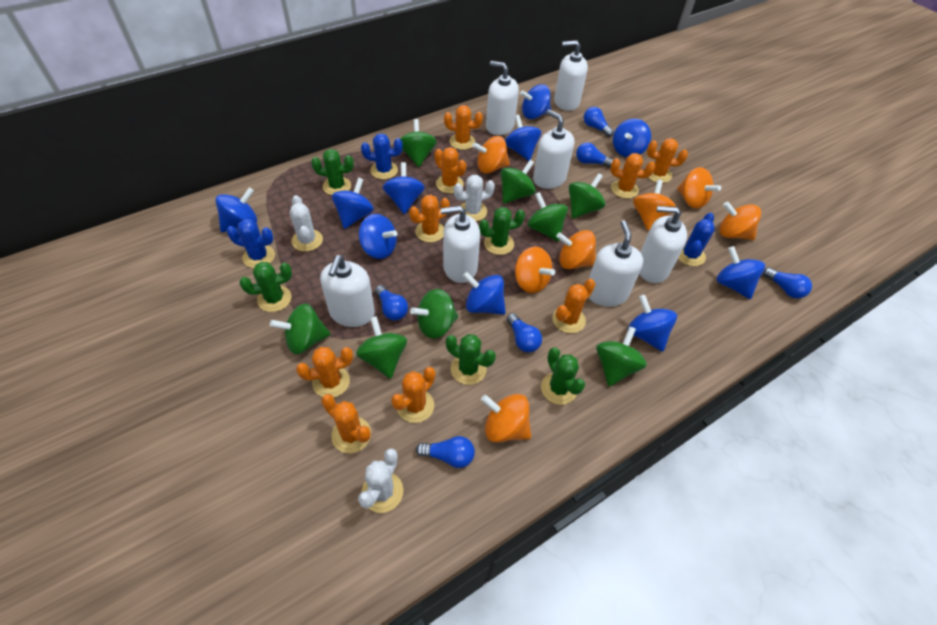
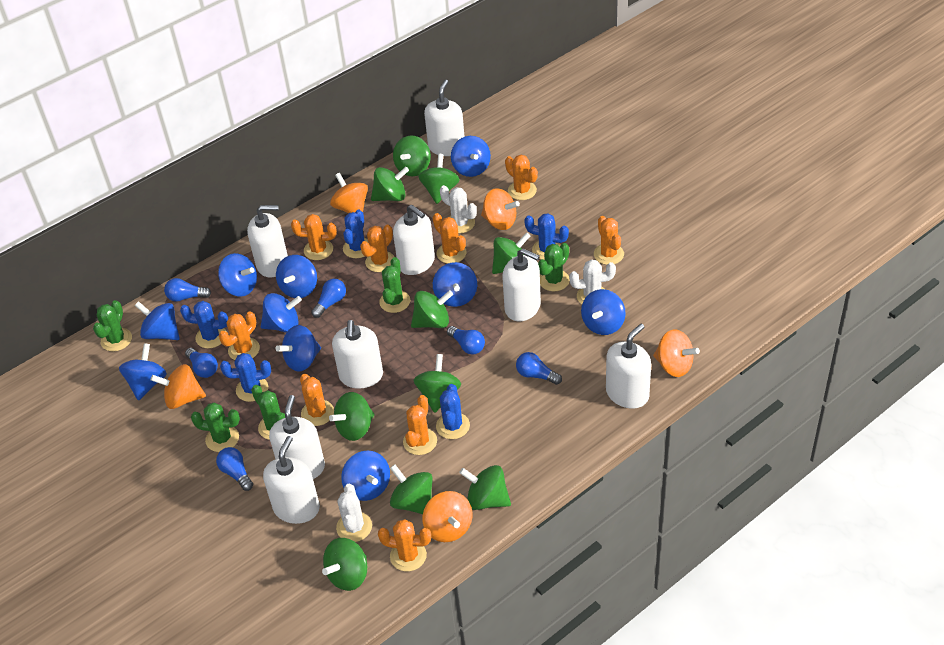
blue cactus: [227,219,275,268] [361,133,403,179] [678,213,715,266] = 3 -> [180,301,228,348] [220,353,271,402] [343,210,368,258] [436,384,470,439] [524,213,569,260] = 5
green spinning top: [270,303,330,354] [356,316,407,379] [400,119,437,167] [410,289,458,339] [501,160,536,204] [528,192,568,242] [569,173,605,219] [596,326,647,386] = 8 -> [322,538,367,591] [329,392,375,441] [371,167,409,201] [390,464,433,514] [393,135,431,176] [411,290,453,328] [414,354,461,413] [418,154,460,204] [459,465,511,510] [492,232,530,274] = 10
orange spinning top: [472,136,510,173] [481,394,531,443] [515,247,555,293] [556,230,596,269] [633,180,676,230] [677,167,721,209] [719,201,761,240] = 7 -> [151,364,206,409] [330,173,368,213] [422,491,473,542] [481,188,520,230] [653,329,700,377] = 5
white soap dispenser: [320,255,375,327] [440,206,480,283] [486,61,519,135] [533,110,575,189] [554,40,588,111] [589,220,643,307] [639,206,687,283] = 7 -> [247,205,288,277] [263,436,320,524] [269,395,325,479] [332,320,383,389] [393,205,435,275] [424,80,465,156] [503,248,541,321] [606,324,651,409] = 8

